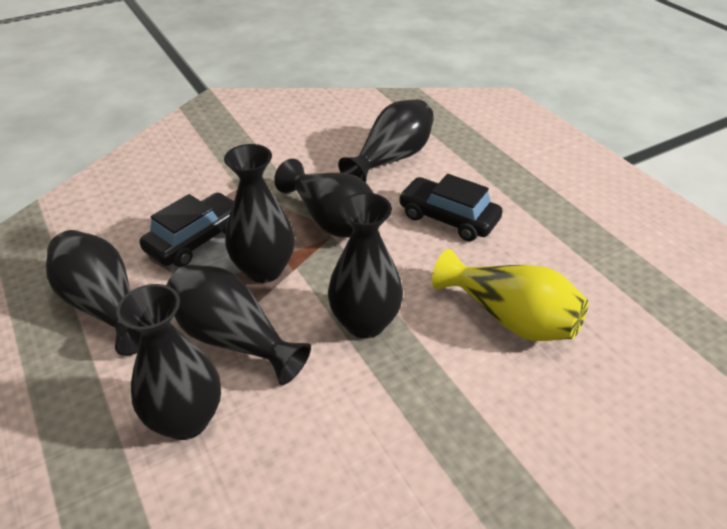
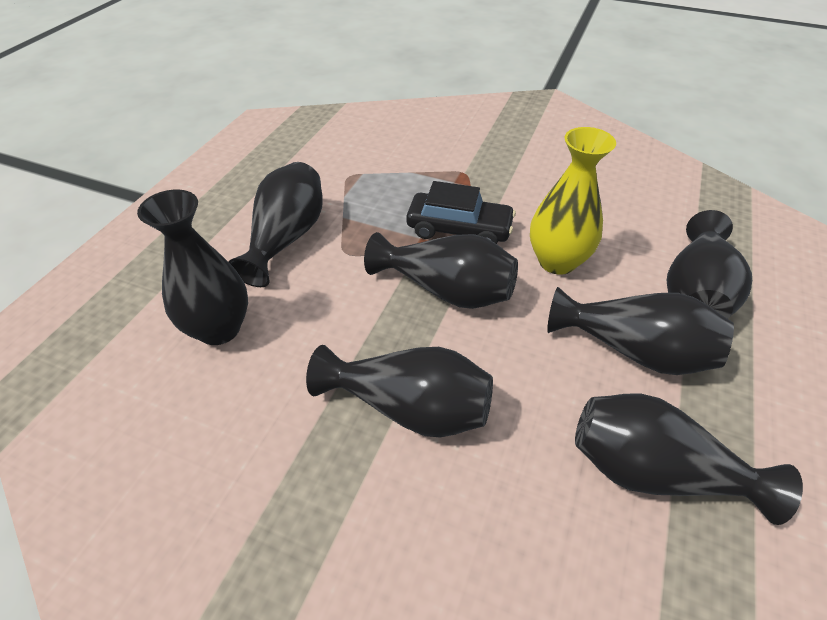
black car: [140,192,234,267] [399,174,503,241] = 2 -> [406,181,516,244] = 1

